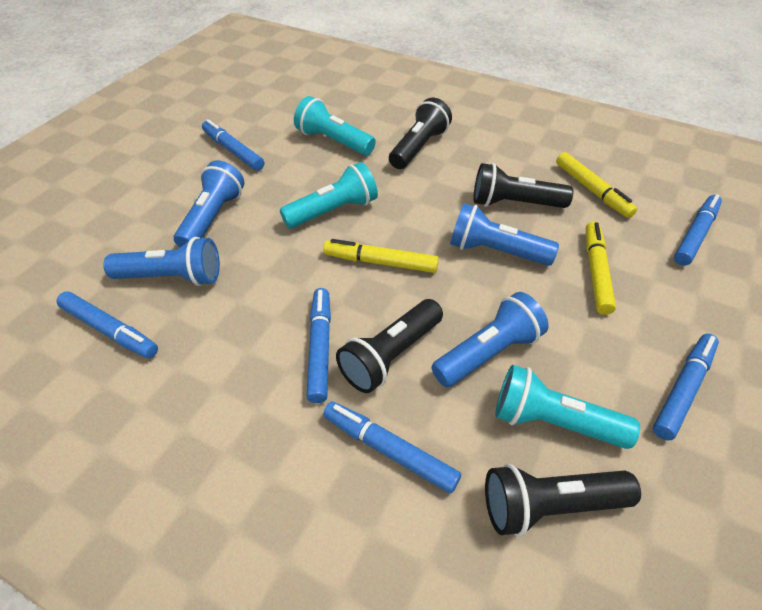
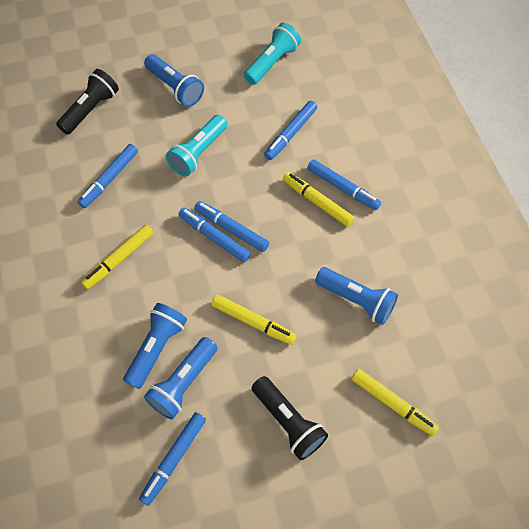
black flashlight: [336,299,443,393] [389,98,452,169] [474,163,573,208] [485,464,641,536] = 4 -> [56,69,119,135] [252,376,328,460] = 2
turquoise flashlight: [280,162,378,229] [294,96,376,155] [495,365,640,449] = 3 -> [166,115,227,176] [244,23,301,85] = 2
yellow marker: [323,239,439,273] [556,152,637,218] [586,222,616,315] = 3 -> [81,225,154,289] [212,295,297,345] [283,172,354,227] [352,369,439,436] = 4

